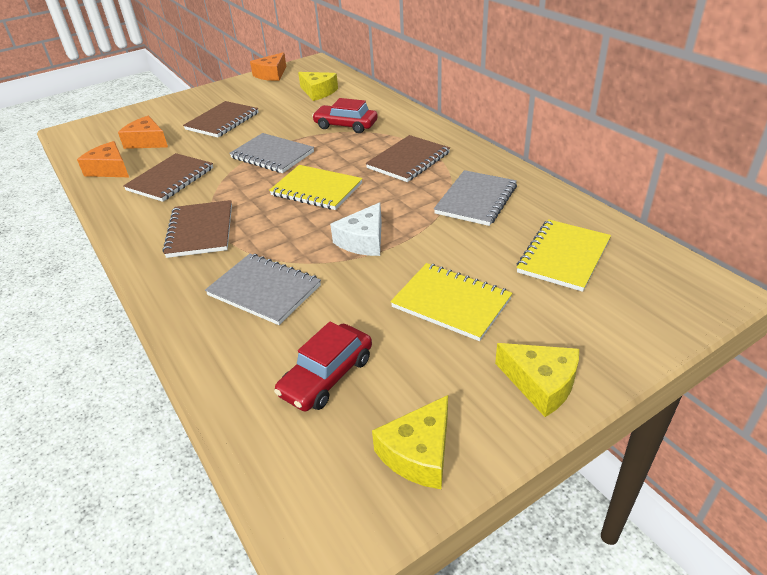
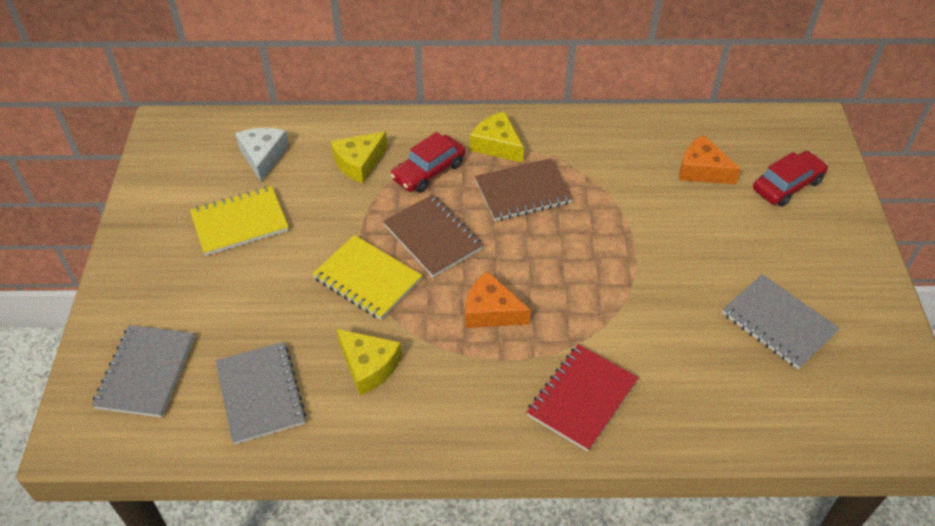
brown notebook: [123,153,213,202] [163,200,232,258] [183,101,259,137] [366,135,450,182] = 4 -> [383,194,483,277] [475,158,573,221] = 2
orange cheese: [77,141,129,177] [118,116,168,149] [250,52,286,81] = 3 -> [465,271,531,328] [679,135,741,184] = 2
red notebook: none = 0 -> [527,344,638,452] = 1
yellow notebook: [269,165,363,210] [390,263,512,341] [517,219,611,292] = 3 -> [190,186,289,256] [312,235,422,320] = 2

